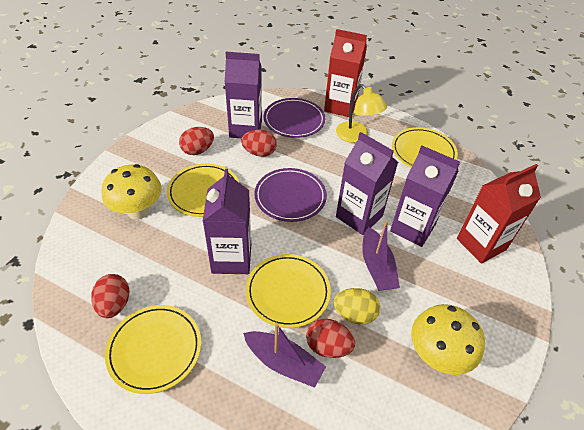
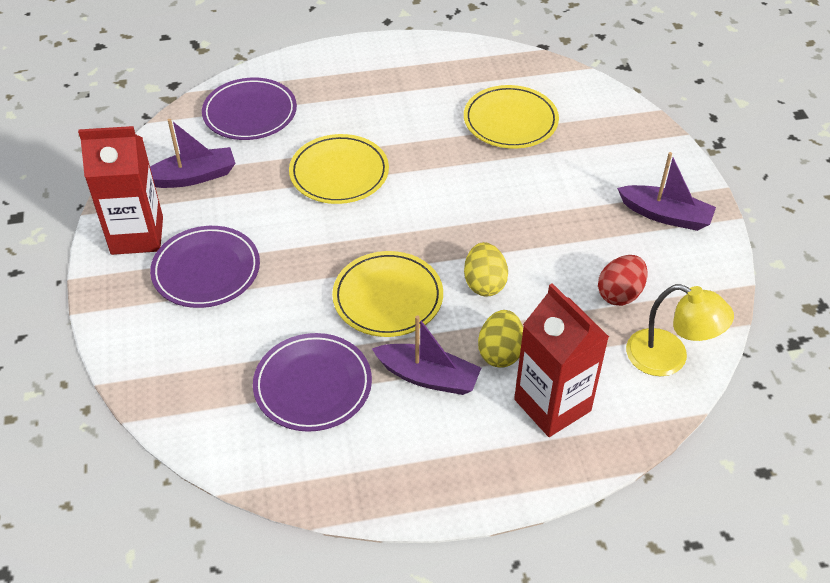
purple boat: [243,323,326,388] [362,220,400,291] = 2 -> [150,119,236,188] [372,315,481,395] [617,152,716,231] = 3
purple carton: [203,169,251,274] [225,52,262,138] [336,132,398,235] [390,146,460,247] = 4 -> none = 0
purple plate: [254,168,327,222] [264,98,325,138] = 2 -> [150,226,260,308] [202,78,297,140] [253,333,372,432] = 3
red egg: [91,274,130,318] [179,127,214,155] [241,130,277,157] [306,319,355,358] = 4 -> [598,255,648,306] = 1
yellow egg: [333,288,380,324] = 1 -> [464,242,508,297] [478,310,523,368] = 2
yellow mushroom: [102,164,162,220] [411,304,485,375] = 2 -> none = 0
yellow plate: [105,305,201,394] [167,163,239,217] [246,254,331,328] [392,127,458,167] = 4 -> [289,134,389,204] [332,251,443,337] [464,85,559,149] = 3

